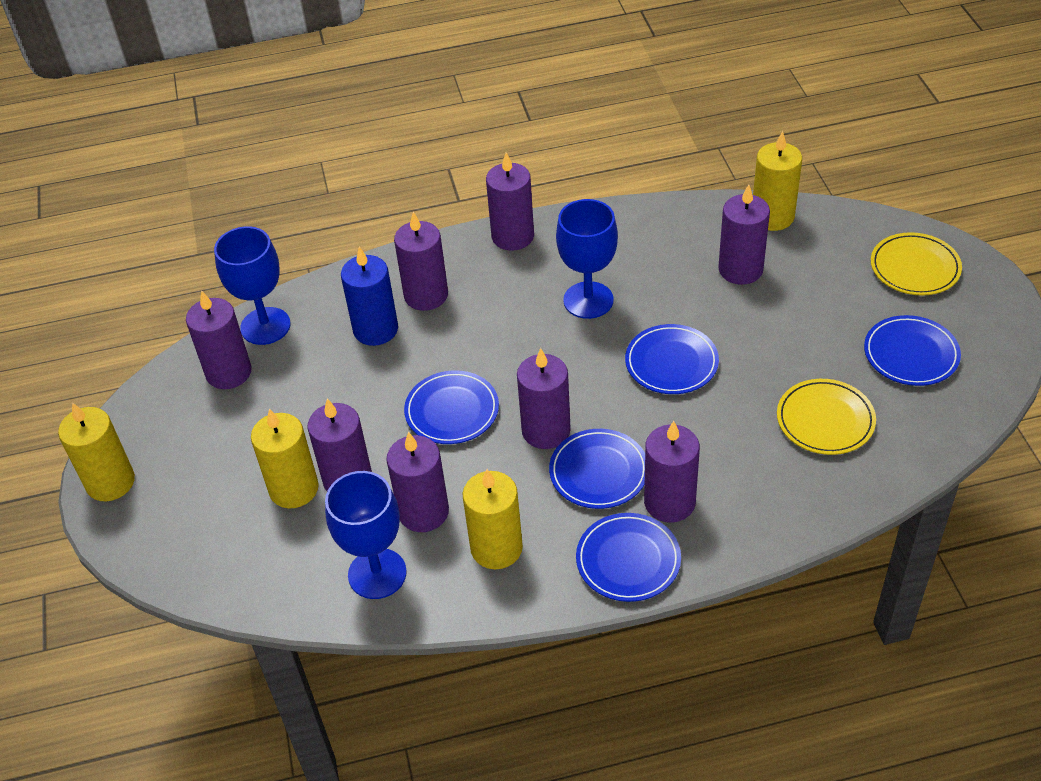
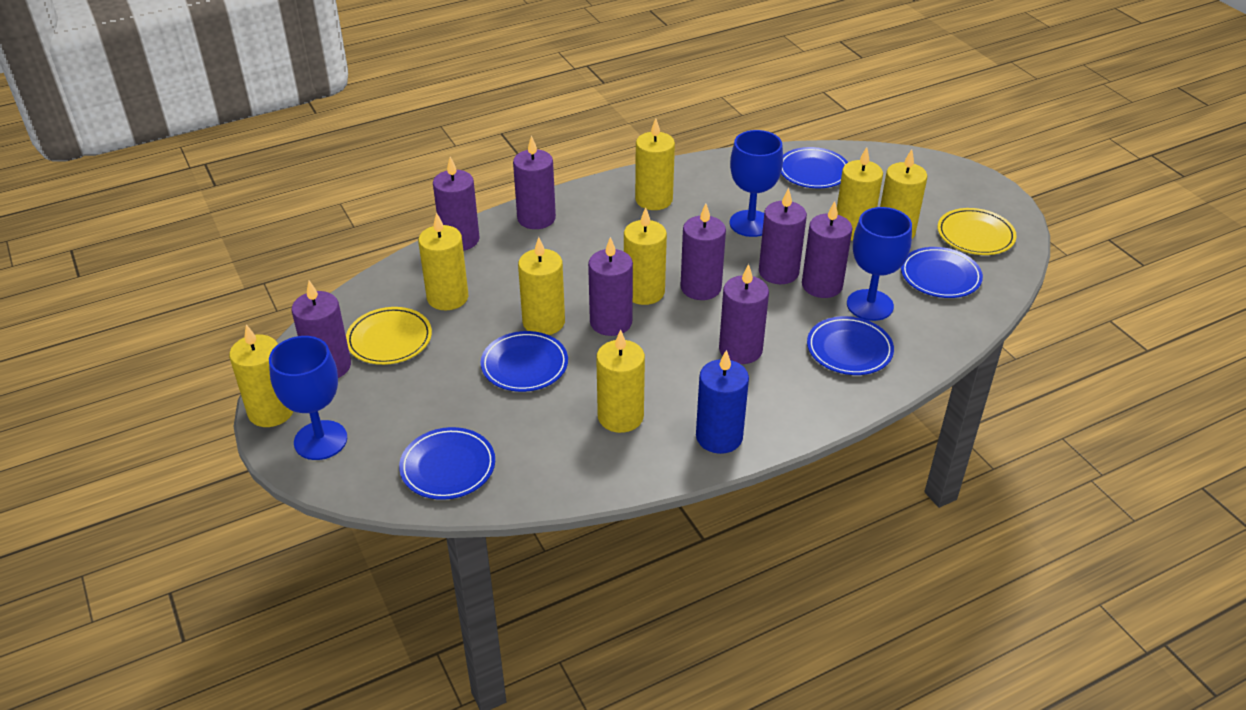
yellow candle: [58,402,135,501] [251,409,319,508] [462,469,523,569] [753,131,802,231] = 4 -> [229,325,293,427] [418,213,468,310] [518,237,565,335] [596,330,645,433] [624,207,667,305] [635,118,675,210] [837,147,883,241] [880,149,927,239] = 8

